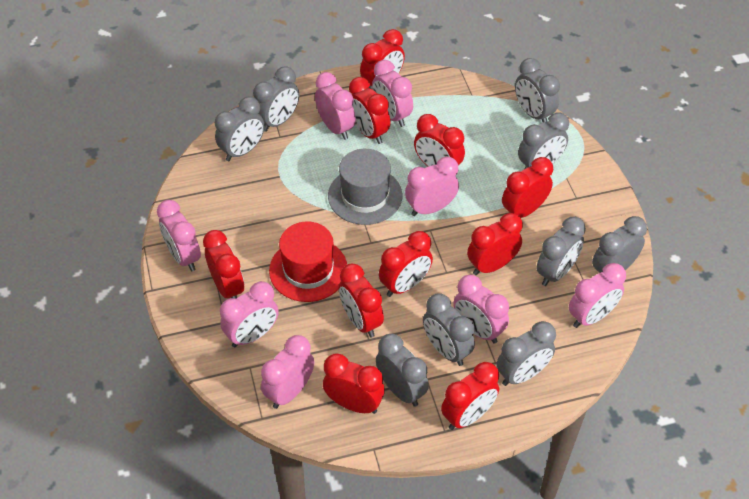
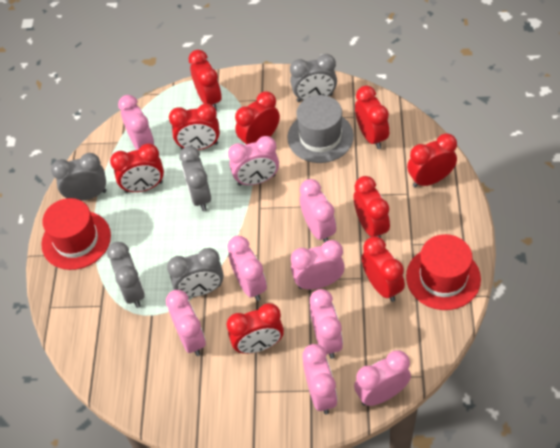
grey clock: [215,96,264,161] [253,66,299,132] [376,334,429,407] [423,294,475,366] [497,321,556,386] [515,58,560,122] [518,112,569,169] [536,217,586,286] [592,216,647,273] = 9 -> [51,153,106,201] [107,242,145,308] [167,248,224,297] [179,146,211,211] [290,54,337,102] = 5
pink clock: [157,200,201,271] [220,281,279,347] [261,335,314,409] [315,72,356,140] [372,60,413,127] [405,156,459,216] [453,275,509,343] [569,263,626,328] = 8 -> [118,95,154,150] [166,290,206,356] [227,236,267,301] [228,136,279,186] [291,240,345,289] [300,179,336,243] [303,344,338,414] [310,289,343,359] [354,350,411,406] = 9
red clock: [203,230,244,299] [323,353,385,414] [339,264,384,338] [349,77,390,144] [360,29,405,89] [379,231,433,297] [414,114,465,166] [441,362,499,430] [467,213,523,275] [502,157,553,218] = 10 -> [110,143,164,193] [169,103,220,150] [188,50,222,111] [227,303,284,354] [235,91,280,145] [354,176,390,238] [355,86,389,149] [361,237,405,302] [407,133,457,188] = 9
red hat: [269,221,347,302] = 1 -> [41,198,111,270] [406,234,481,310] = 2

